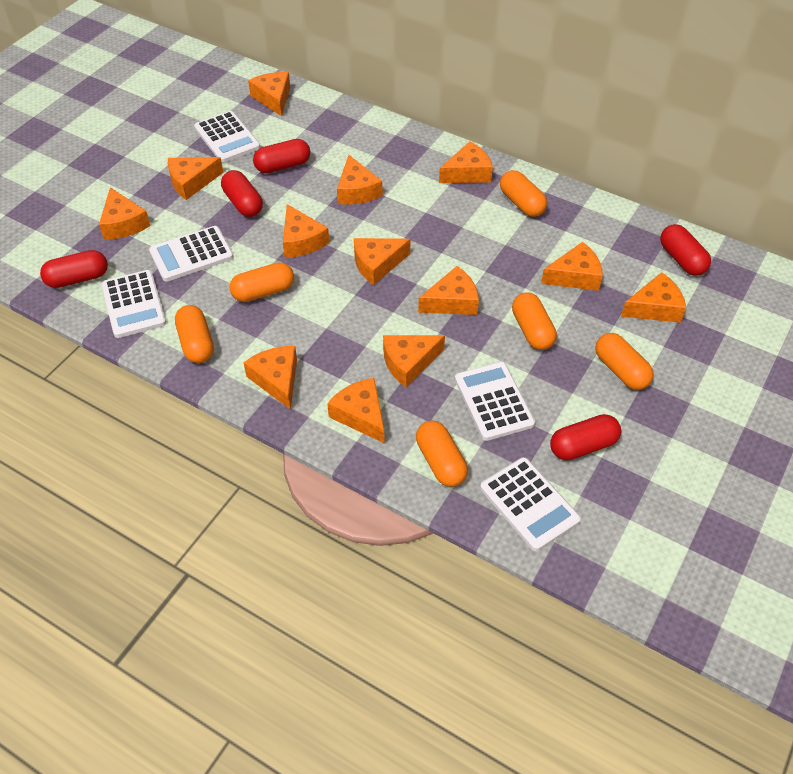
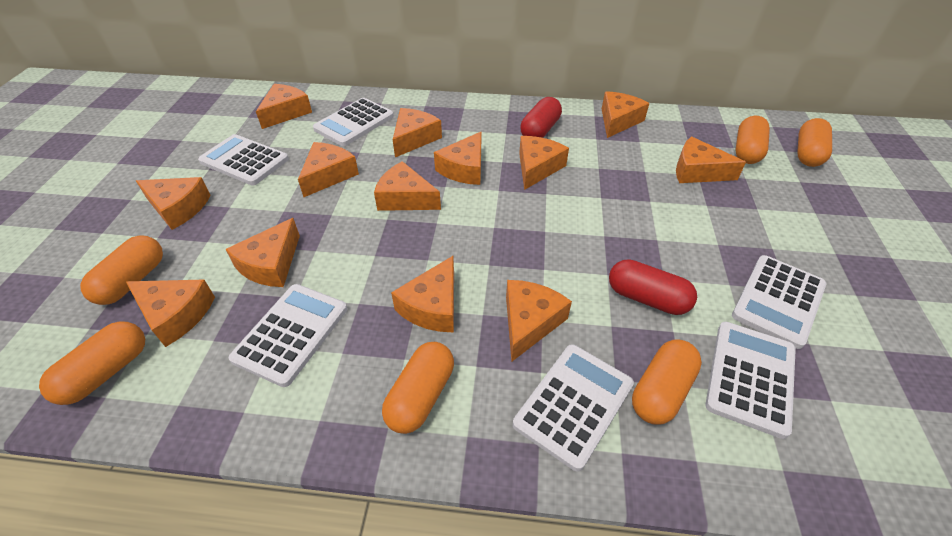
red capsule: [40,250,108,288] [221,170,263,217] [253,139,310,173] [550,414,621,460] [660,224,711,276] = 5 -> [520,97,562,138] [609,259,697,315] = 2
white calculator: [102,270,166,338] [149,226,234,282] [194,111,260,163] [455,362,535,441] [480,457,581,551] = 5 -> [198,134,289,185] [229,284,347,387] [313,98,394,146] [513,344,634,471] [705,322,796,439] [732,255,826,349] = 6

